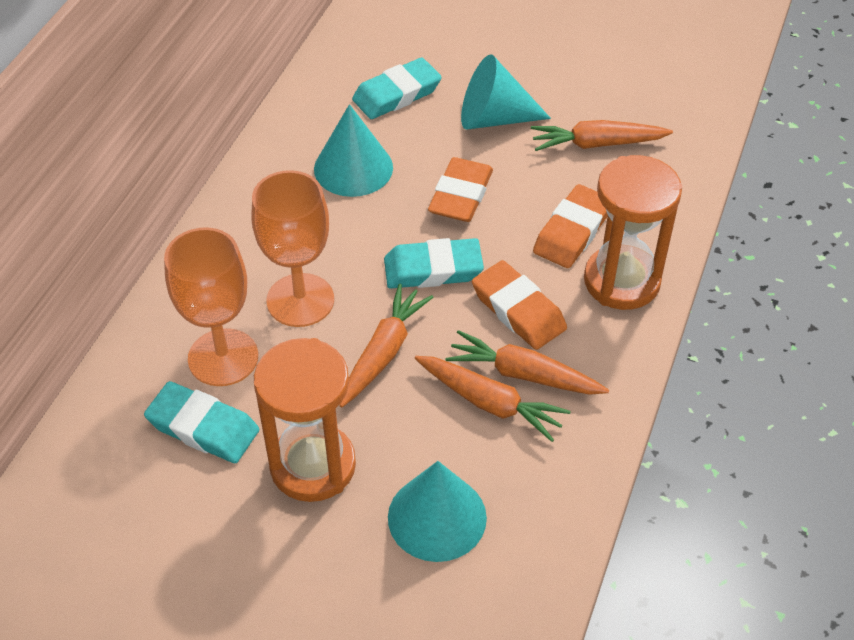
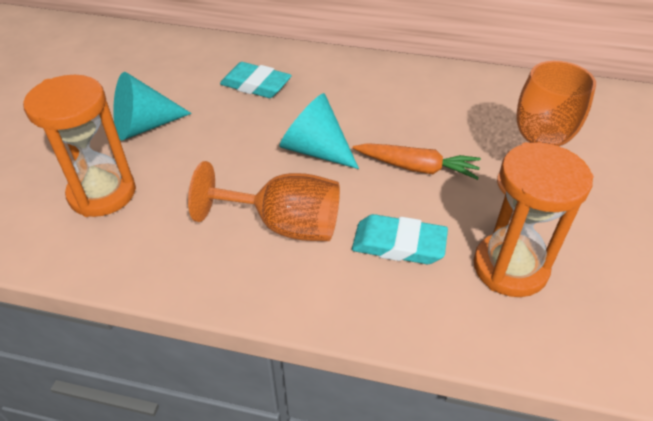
orange carrot: [340,284,434,407] [415,356,571,442] [445,330,609,395] [531,120,673,151] = 4 -> [353,143,481,180] = 1
orange eraser: [428,157,493,222] [472,260,567,350] [533,184,608,268] = 3 -> none = 0
turquoise cone: [314,104,393,197] [388,461,487,562] [461,54,551,130] = 3 -> [113,72,192,141] [279,93,359,169] = 2
turquoise eraser: [144,381,259,463] [352,58,442,119] [384,238,484,289] = 3 -> [220,62,292,98] [352,214,448,264] = 2

